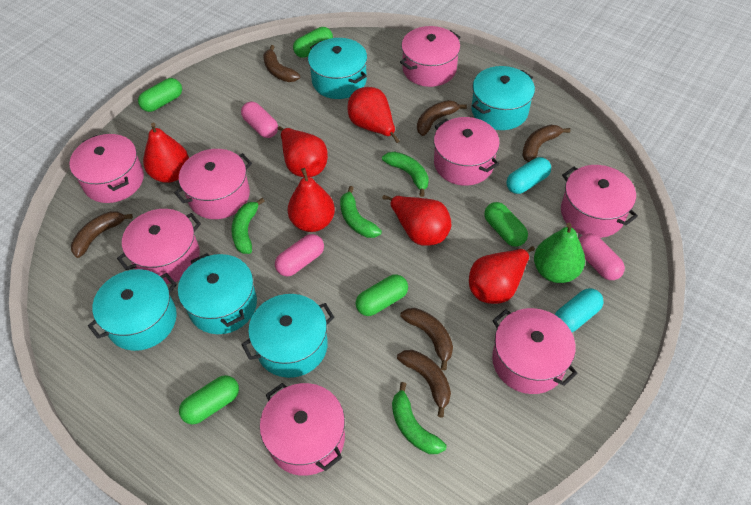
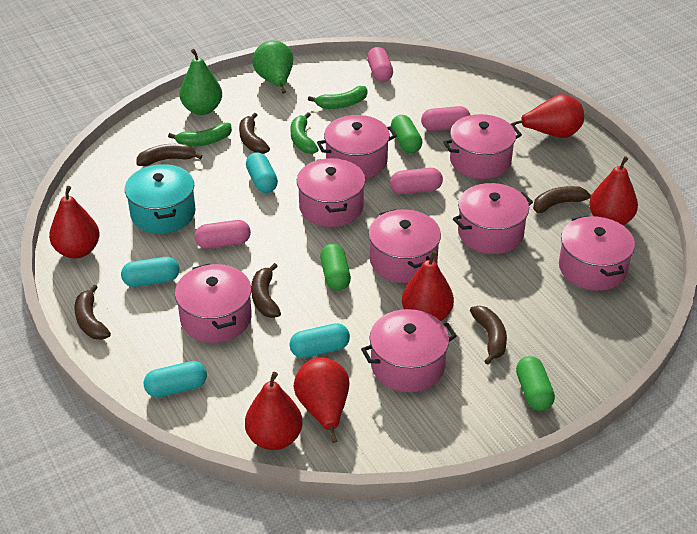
green banana: [231,198,265,254] [340,186,382,238] [382,151,429,197] [392,382,447,454] = 4 -> [168,123,232,147] [291,112,319,154] [308,86,367,109] = 3
green capsule: [138,78,182,112] [179,375,239,424] [293,27,333,58] [356,274,408,316] [484,202,528,247] = 5 -> [320,244,351,291] [391,115,422,153] [516,356,555,411] = 3
green pear: [534,223,585,283] = 1 -> [180,49,222,115] [252,41,293,93] = 2
pink capsule: [241,102,278,138] [275,234,324,276] [579,233,625,280] = 3 -> [195,220,251,249] [367,47,393,82] [390,168,443,194] [421,106,470,131] = 4
turquoise capsule: [507,157,551,194] [555,288,604,332] = 2 -> [121,257,180,287] [143,361,207,397] [246,152,278,193] [289,323,350,358] = 4
turquoise pot: [88,269,177,351] [178,253,257,334] [241,294,334,378] [308,38,367,99] [471,66,535,130] = 5 -> [125,164,196,234] = 1

